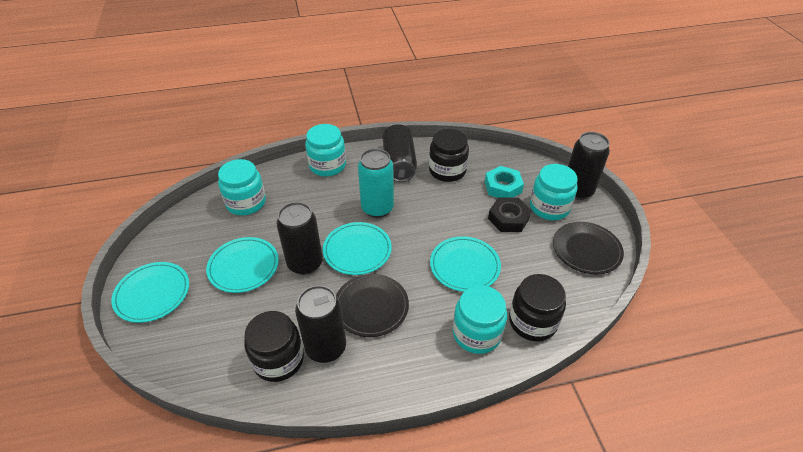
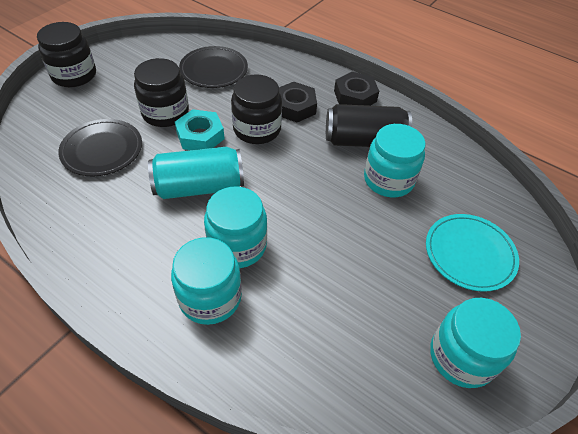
black can: [276,202,323,275] [295,285,346,363] [383,124,417,182] [568,132,610,200] = 4 -> [326,104,412,147] = 1
black nut: [488,197,532,232] = 1 -> [279,82,317,122] [334,72,379,106] = 2
turquoise plate: [112,262,189,323] [206,237,279,293] [323,222,392,275] [430,236,501,292] = 4 -> [426,214,519,292] = 1

